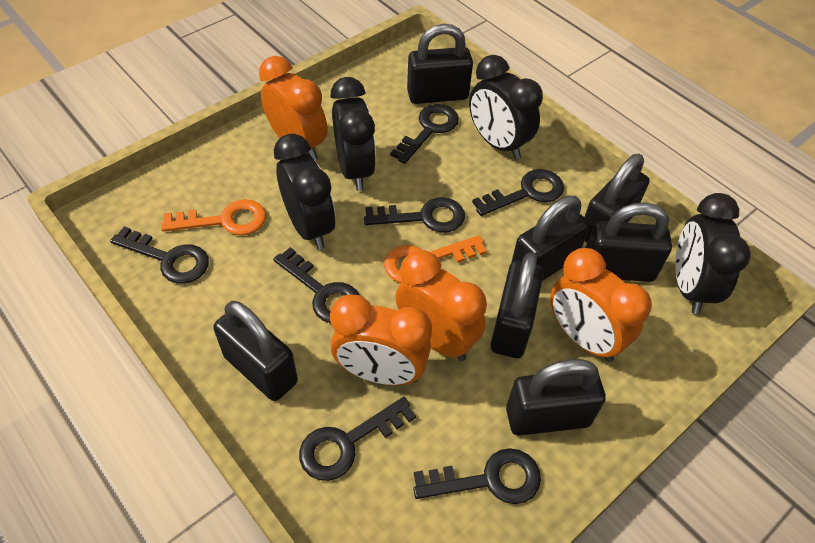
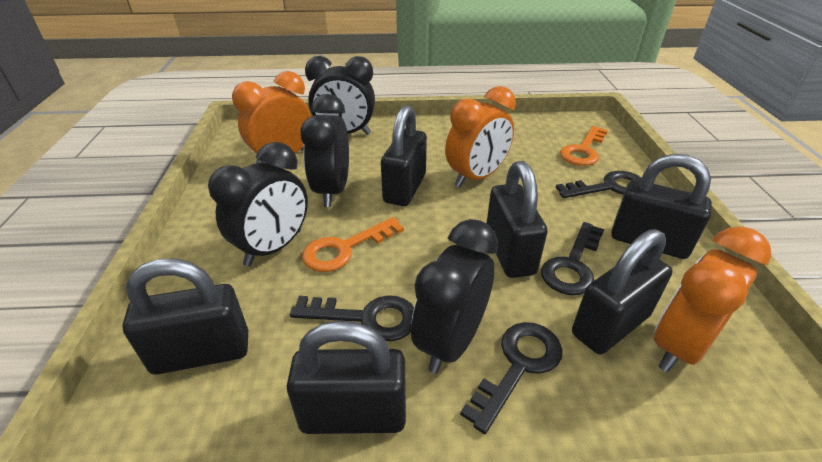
black key: [110,226,209,284] [273,247,360,323] [299,397,416,481] [364,197,465,233] [390,104,459,164] [413,448,541,504] [472,169,564,216] = 7 -> [290,295,414,341] [460,322,562,434] [541,222,604,295] [556,171,642,198] = 4
black padlock: [213,301,298,401] [407,24,473,104] [490,252,544,358] [506,359,606,436] [511,196,590,281] [584,154,649,242] [585,202,672,282] = 7 -> [122,259,248,375] [287,321,406,434] [381,105,427,206] [487,161,547,278] [572,229,672,354] [611,154,712,259] = 6
orange clock: [259,56,328,161] [330,294,432,385] [395,250,487,361] [550,248,652,362] = 4 -> [232,71,311,164] [445,86,516,187] [654,226,772,372] = 3

